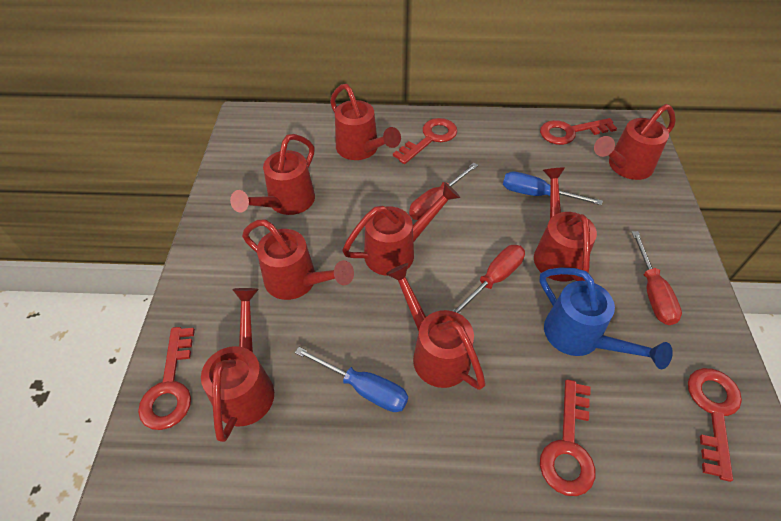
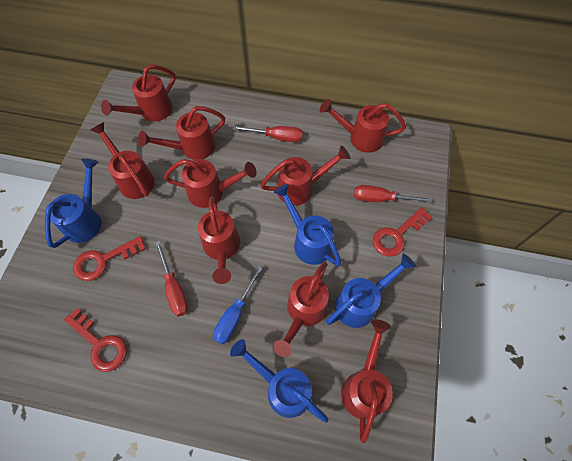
blue screwdriver: [295,347,408,412] [503,171,603,205] = 2 -> [213,266,262,344] = 1
blue watering can: [540,268,673,369] = 1 -> [45,158,101,248] [230,339,329,423] [274,184,341,266] [326,254,416,328] = 4
red key: [138,327,195,430] [393,118,457,164] [540,118,617,145] [540,379,595,496] [688,368,742,482] = 5 -> [64,308,127,372] [73,236,146,281] [373,207,432,256] = 3
red watering can: [201,288,274,442] [230,134,315,215] [242,220,354,300] [330,84,401,160] [342,182,460,276] [386,263,485,390] [534,168,597,282] [594,104,676,180] = 8 -> [91,122,155,199] [101,65,176,121] [138,106,225,160] [164,159,257,208] [198,196,240,284] [260,146,350,205] [273,262,329,357] [320,99,406,153] [341,319,393,443] = 9

